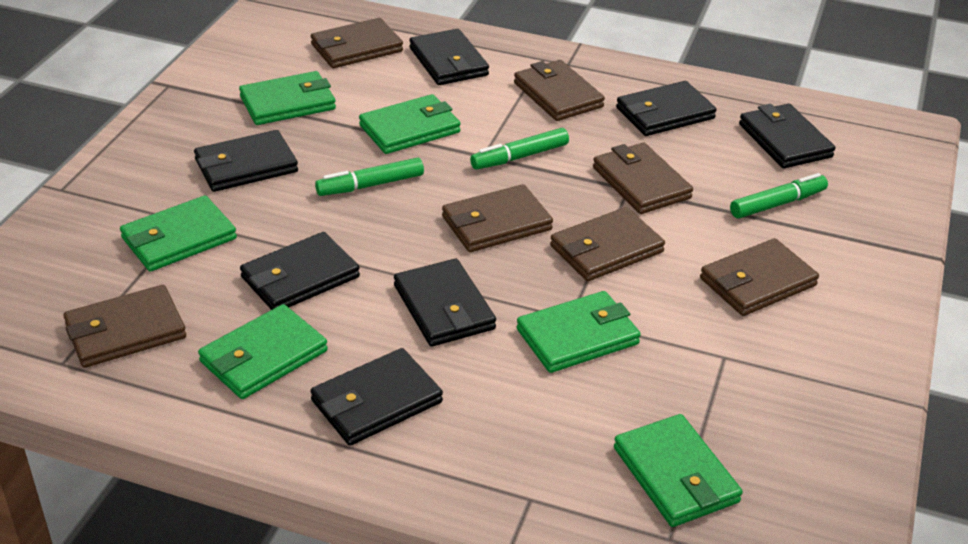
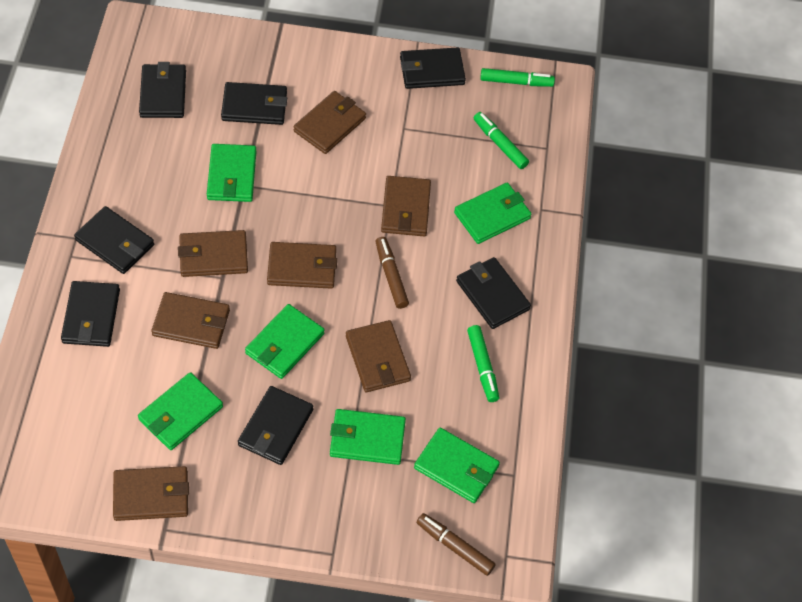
brown marker: none = 0 -> [376,237,409,309] [417,513,496,576] = 2

